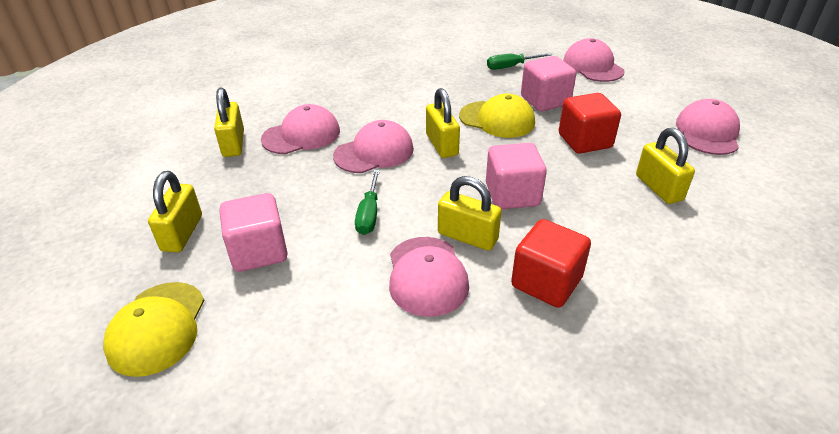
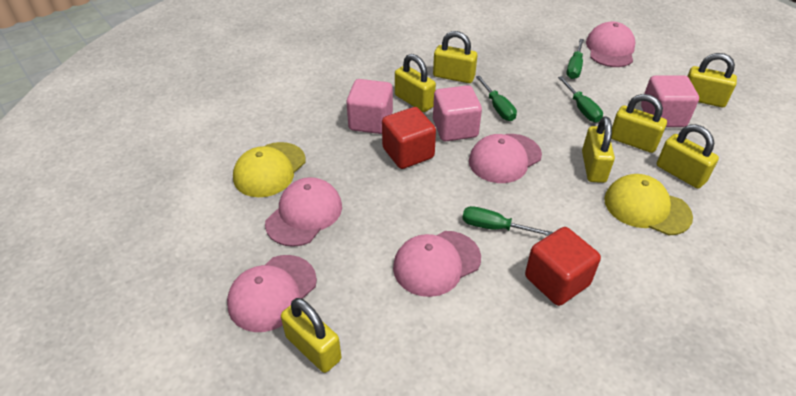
green screwdriver: [355,170,380,235] [487,53,552,70] = 2 -> [462,206,553,236] [476,76,517,121] [558,76,603,123] [566,39,584,79] = 4
yellow padlock: [148,171,202,252] [214,87,244,157] [426,88,460,158] [438,176,502,251] [636,128,695,204] = 5 -> [281,298,341,373] [395,54,436,112] [433,31,477,83] [582,116,615,183] [611,94,667,153] [657,124,719,188] [687,53,737,107] = 7

